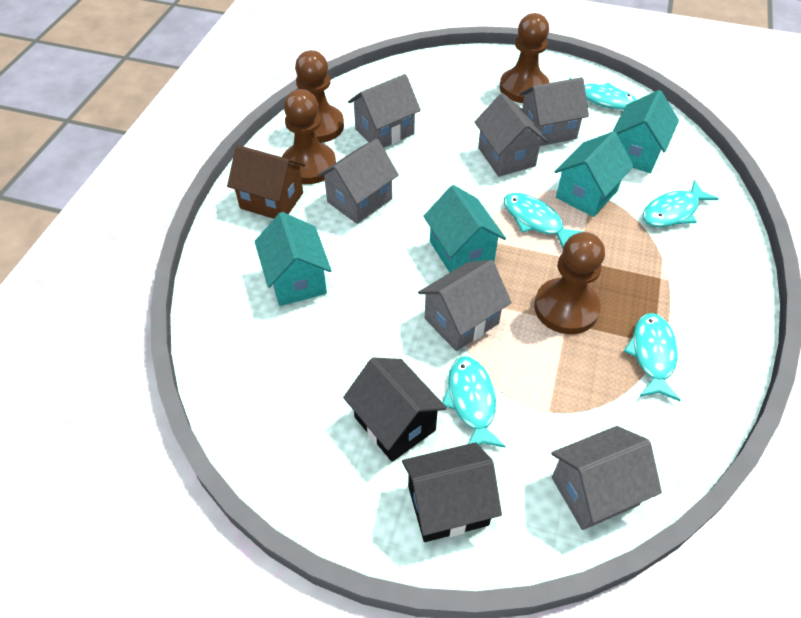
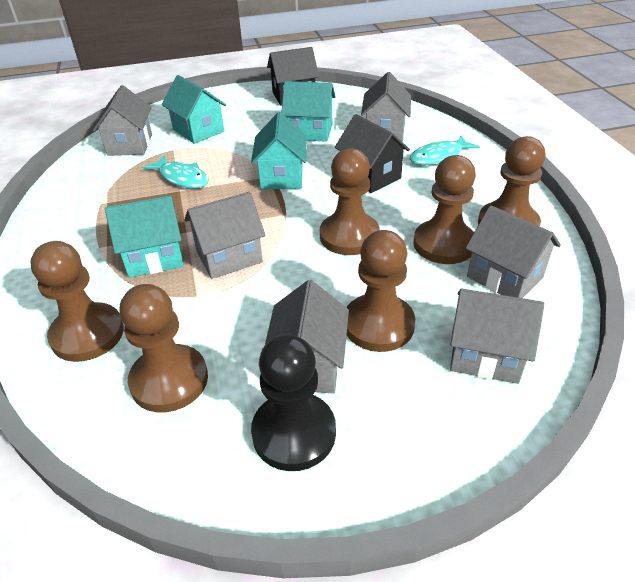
black pawn: none = 0 -> [251,334,336,471] = 1
brown house: [227,145,305,219] = 1 -> none = 0
brown pawn: [282,89,336,184] [295,50,344,143] [500,13,550,103] [534,232,605,334] = 4 -> [30,241,124,362] [120,284,208,412] [320,148,380,255] [347,230,415,352] [413,155,476,264] [478,136,546,226] = 6
turquoise fish: [442,356,506,448] [504,193,584,248] [569,78,637,110] [624,313,681,401] [643,180,719,227] = 5 -> [142,155,209,189] [410,136,480,165] = 2

